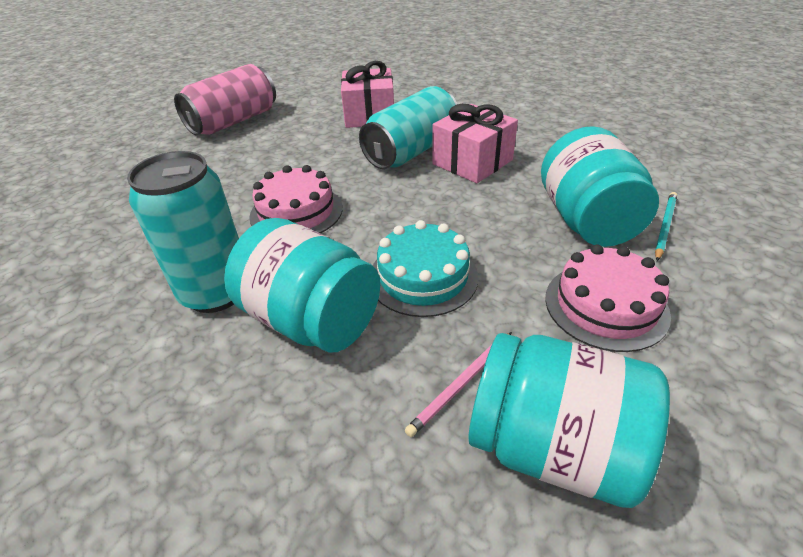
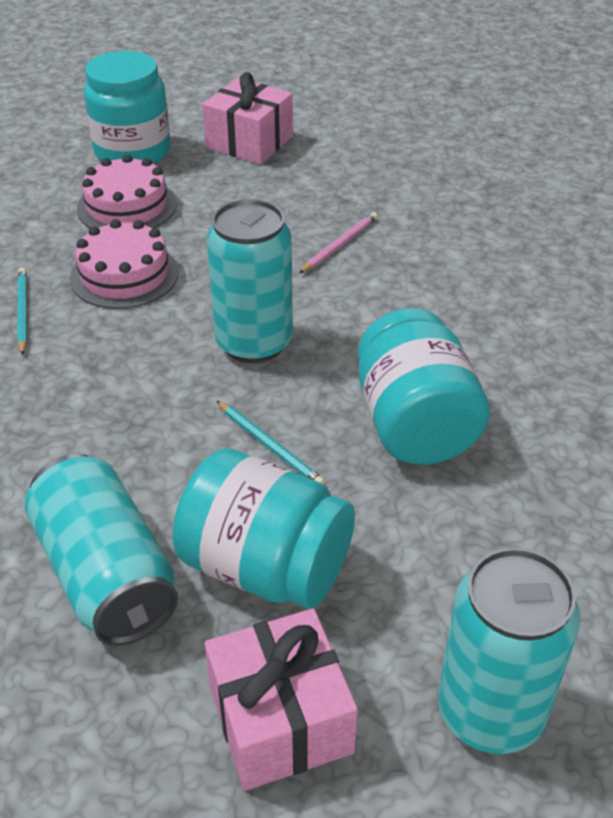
pink can: [174,64,276,135] = 1 -> none = 0
turquoise cake: [373,220,478,317] = 1 -> none = 0
turquoise can: [127,151,239,313] [359,86,457,169] = 2 -> [25,454,178,645] [207,199,293,363] [438,548,580,754] = 3
turquoise pencil: [655,192,677,261] = 1 -> [18,268,27,356] [217,401,325,485] = 2

